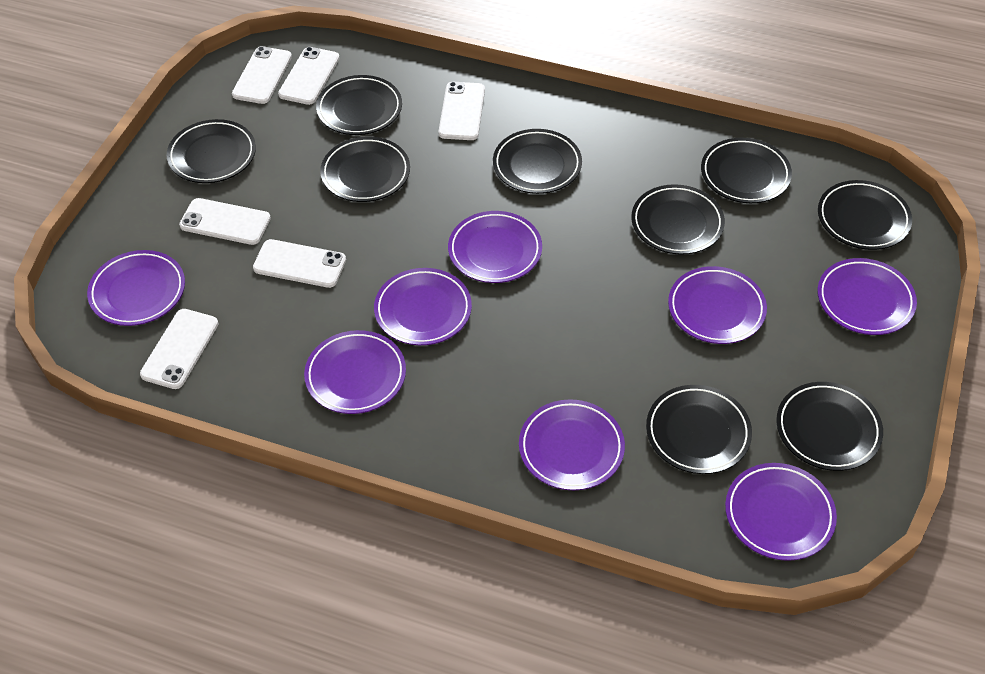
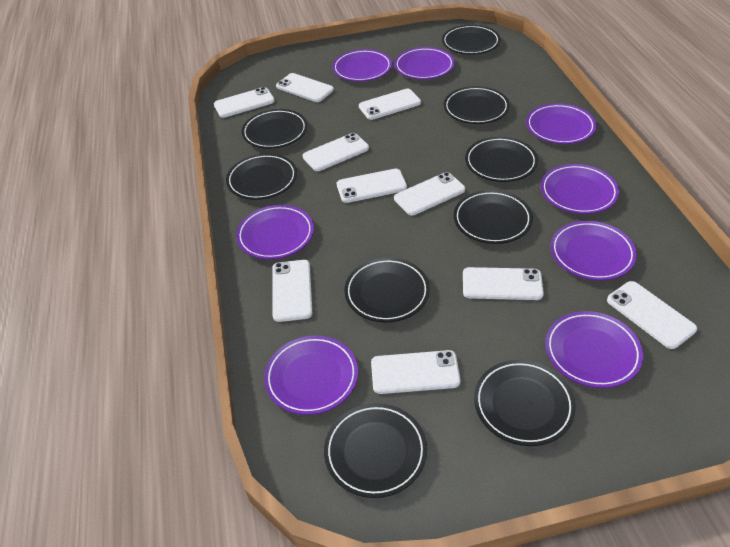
white phone: [140,309,218,389] [179,198,271,245] [232,46,292,104] [253,239,346,288] [278,47,340,105] [438,82,485,140] = 6 -> [214,87,275,118] [272,260,312,322] [276,73,334,102] [303,133,369,171] [337,169,407,203] [359,89,421,120] [371,350,460,394] [394,172,465,215] [463,267,544,300] [607,281,697,349] = 10

